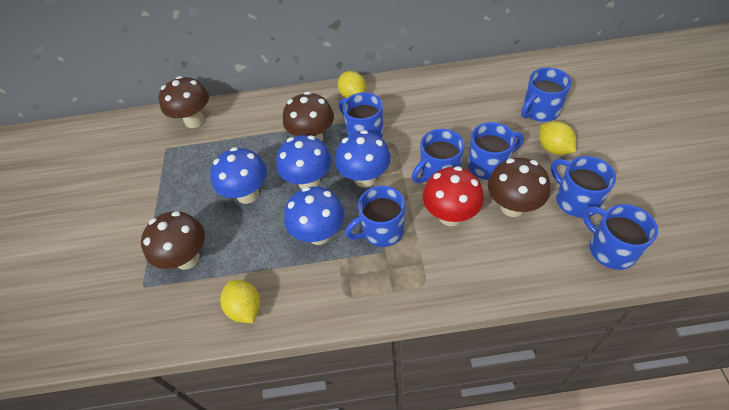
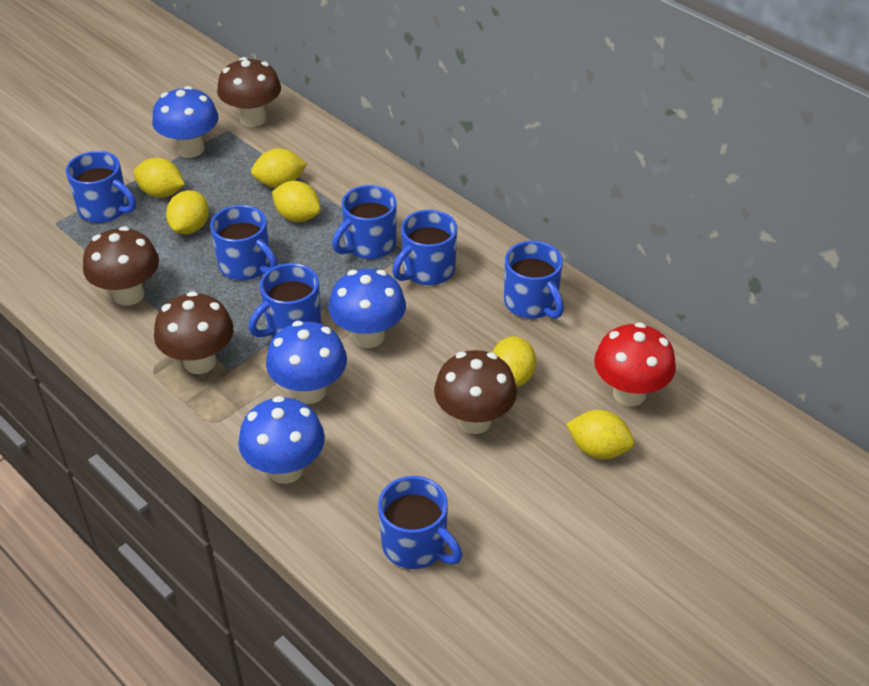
yellow lemon: [220,280,260,323] [338,71,366,99] [539,121,576,155] = 3 -> [134,158,185,198] [166,190,209,234] [251,148,307,188] [272,181,321,222] [492,336,536,387] [566,410,634,459] = 6

